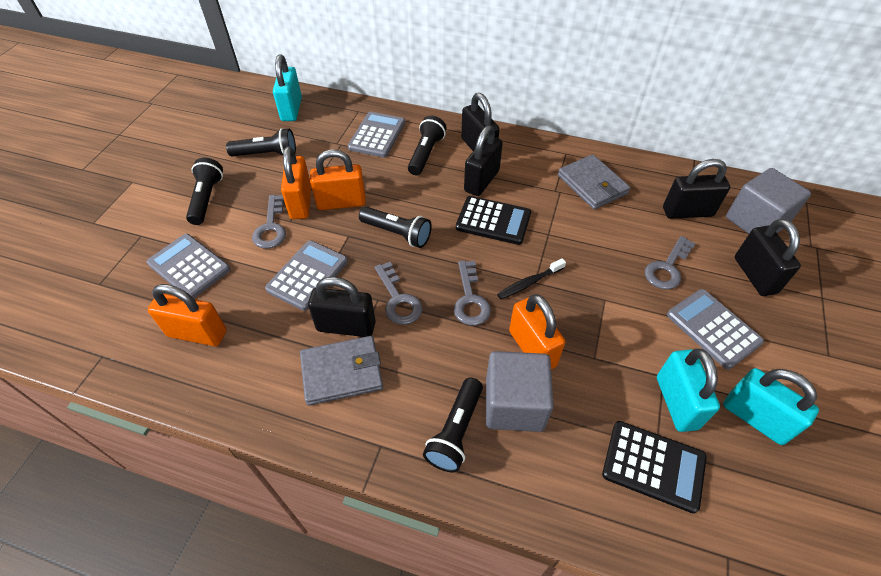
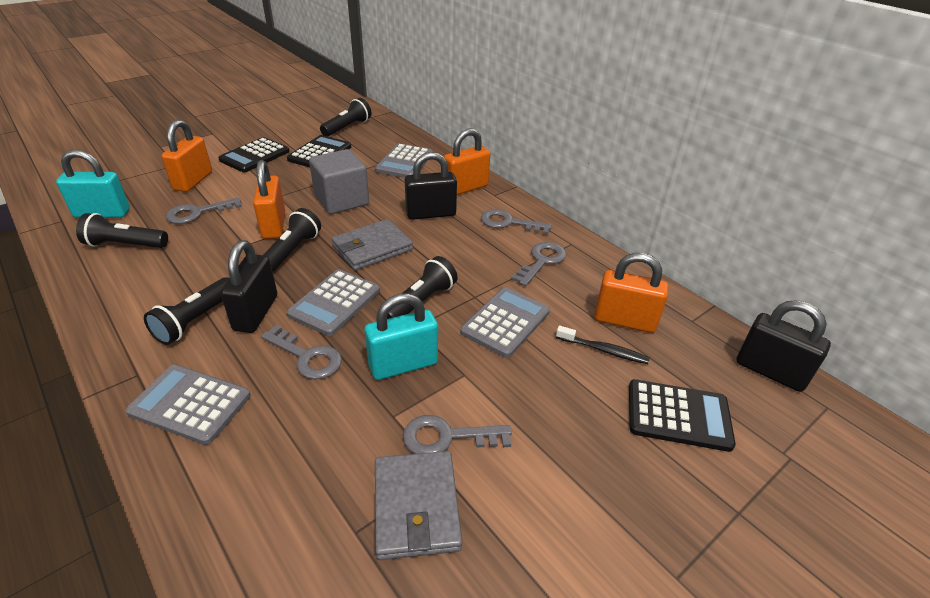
black calculator: [456,196,531,245] [602,421,707,513] = 2 -> [218,137,289,172] [287,135,351,167] [629,379,736,452] = 3
black padlock: [308,277,376,337] [461,93,500,151] [464,125,503,196] [663,159,730,219] [735,219,801,296] = 5 -> [220,240,277,333] [405,152,457,220] [736,300,831,392] = 3
grey cube: [486,351,554,432] [726,168,811,234] = 2 -> [309,149,369,214] = 1
grey key: [252,195,286,249] [375,262,422,325] [454,261,491,326] [645,236,696,290] = 4 -> [166,197,242,224] [261,325,342,379] [403,415,512,454] [481,209,552,235] [511,242,566,286] = 5
turquoise padlock: [273,54,302,121] [657,348,720,432] [723,368,819,445] = 3 -> [56,149,130,218] [365,293,438,380] = 2

